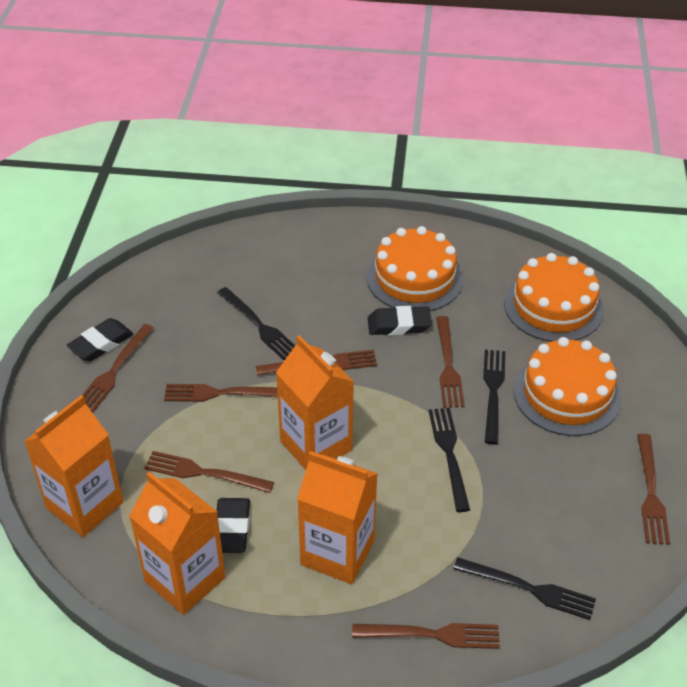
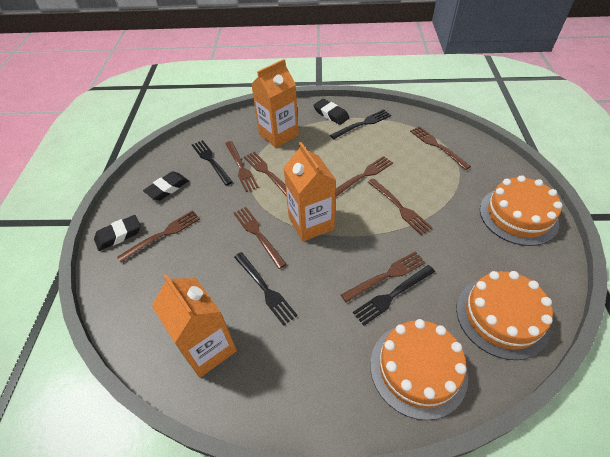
brown fork: [82,324,154,412] [144,451,274,493] [164,384,278,402] [256,350,377,375] [352,623,500,649] [436,316,465,408] [637,434,670,545] = 7 -> [117,210,200,262] [225,141,259,192] [234,207,287,269] [244,152,287,197] [336,156,393,197] [341,251,426,303] [368,178,433,235] [410,126,471,170] = 8
orange carton: [24,395,123,537] [129,472,226,615] [276,335,354,470] [297,451,378,584] = 4 -> [152,274,237,378] [251,59,299,148] [283,142,336,242] = 3

